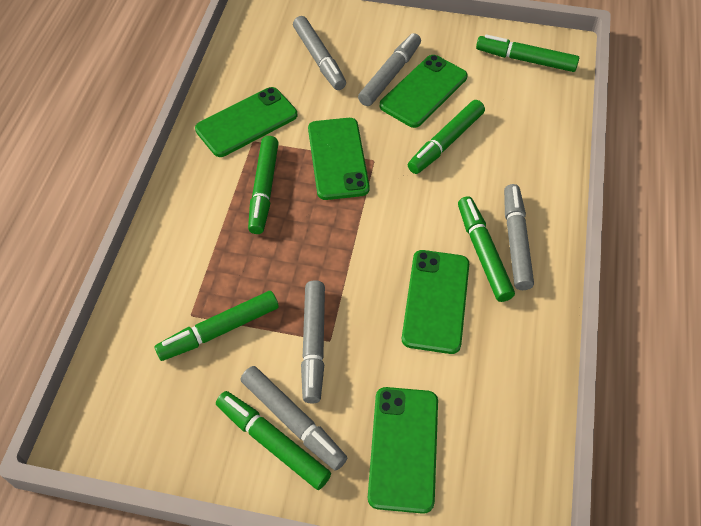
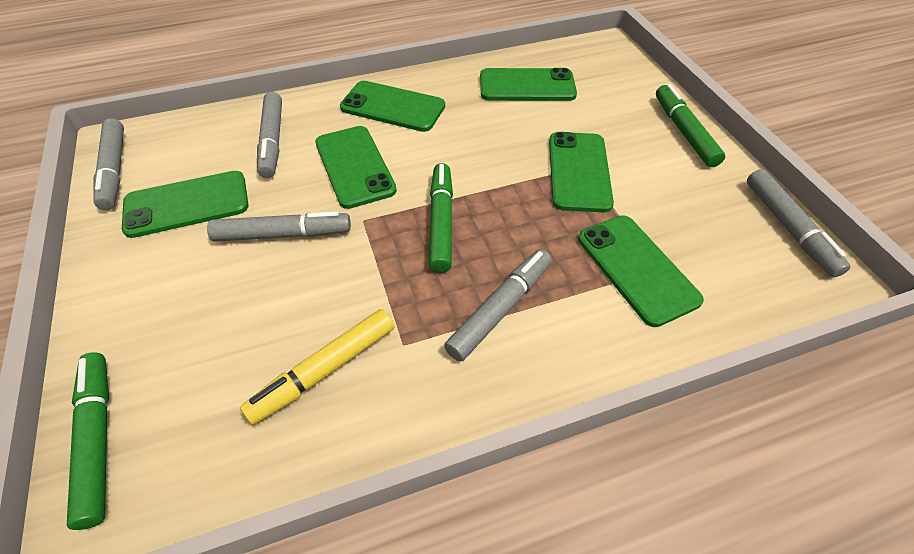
green marker: [154,291,279,361] [216,391,331,490] [248,136,279,234] [408,100,485,174] [458,196,515,302] [476,35,579,72] = 6 -> [67,353,109,530] [429,163,453,273] [656,84,726,167] = 3
green phone: [195,87,297,157] [308,118,370,200] [368,387,438,514] [380,55,467,128] [402,250,469,354] = 5 -> [122,171,249,238] [315,126,397,209] [340,81,445,132] [480,68,577,101] [549,132,614,213] [578,215,704,327] = 6
yellow marker: none = 0 -> [240,309,394,425] = 1

